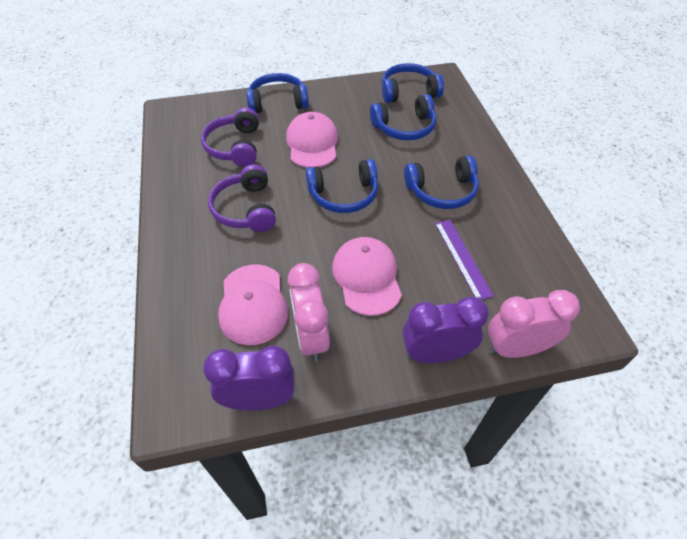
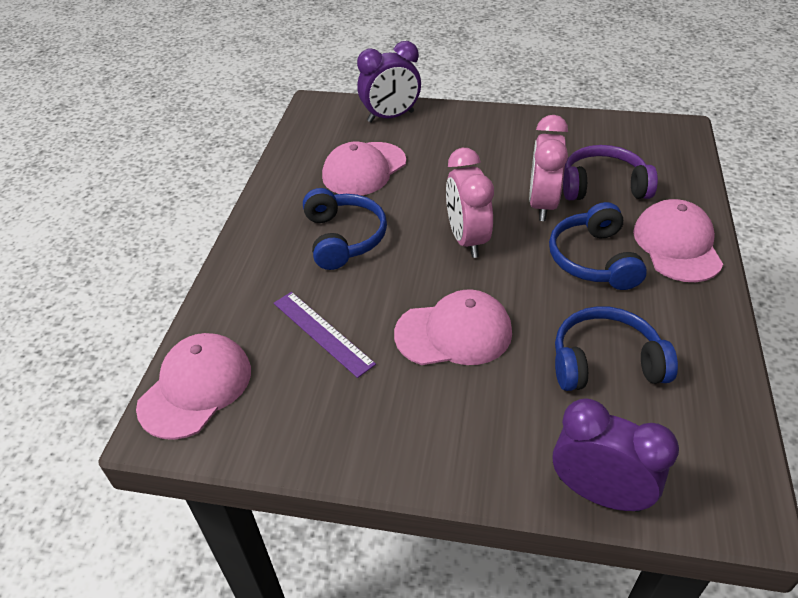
blue headphones: [246,73,309,113] [306,159,378,213] [370,94,436,140] [382,63,444,103] [404,156,479,209] = 5 -> [303,188,387,270] [549,202,647,290] [555,306,678,391] = 3
pink cap: [218,265,288,345] [286,112,338,168] [332,237,402,316] = 3 -> [136,333,251,440] [322,142,406,195] [394,290,512,365] [633,199,723,282] = 4
purple headphones: [201,108,259,167] [208,164,276,232] = 2 -> [563,145,658,200] = 1

